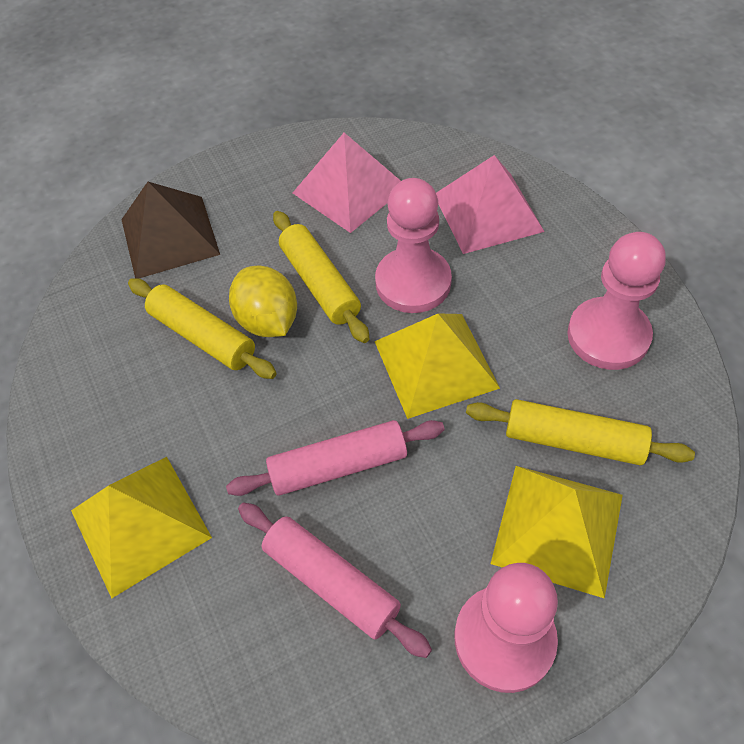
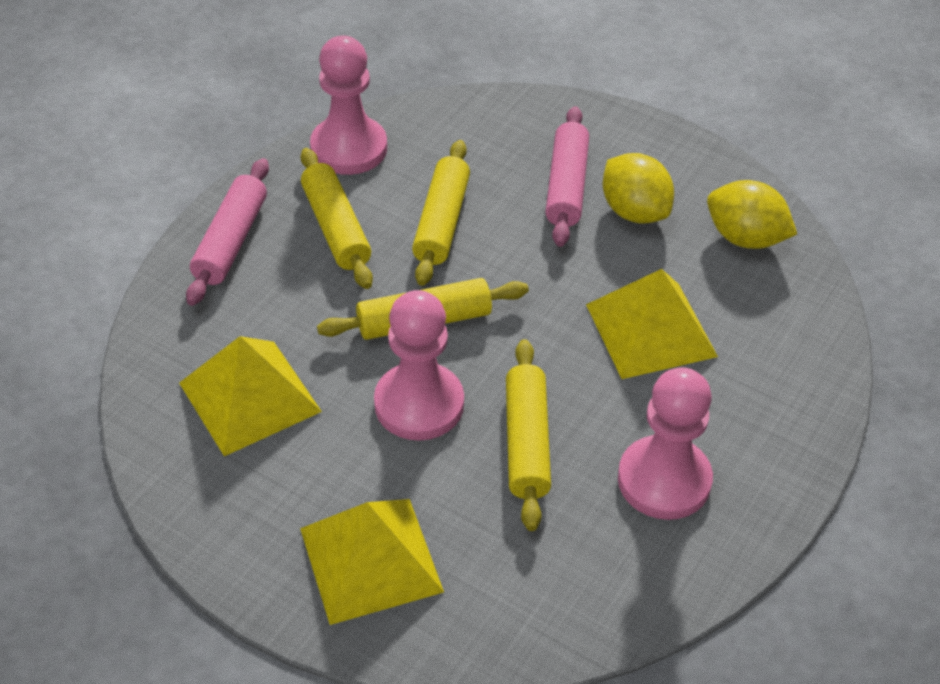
brown pyramid: [121,182,220,279] = 1 -> none = 0
pink pyramid: [293,133,401,233] [436,155,545,254] = 2 -> none = 0
yellow lemon: [229,265,297,337] = 1 -> [603,153,674,223] [707,180,797,249] = 2
yellow rolling pin: [128,278,277,379] [273,211,369,343] [466,399,695,465] = 3 -> [300,148,373,289] [317,278,529,340] [412,140,470,286] [506,339,551,531] = 4

